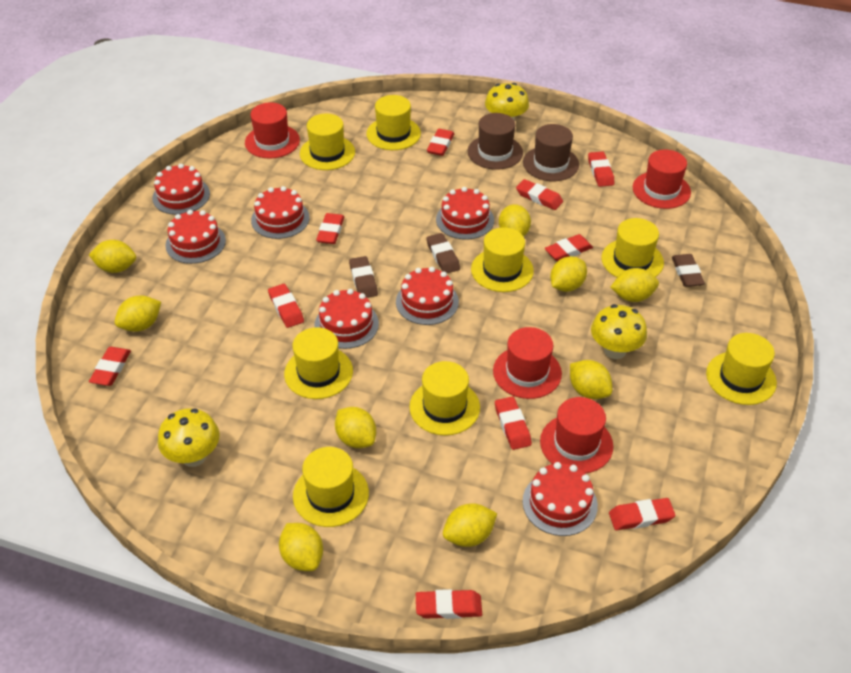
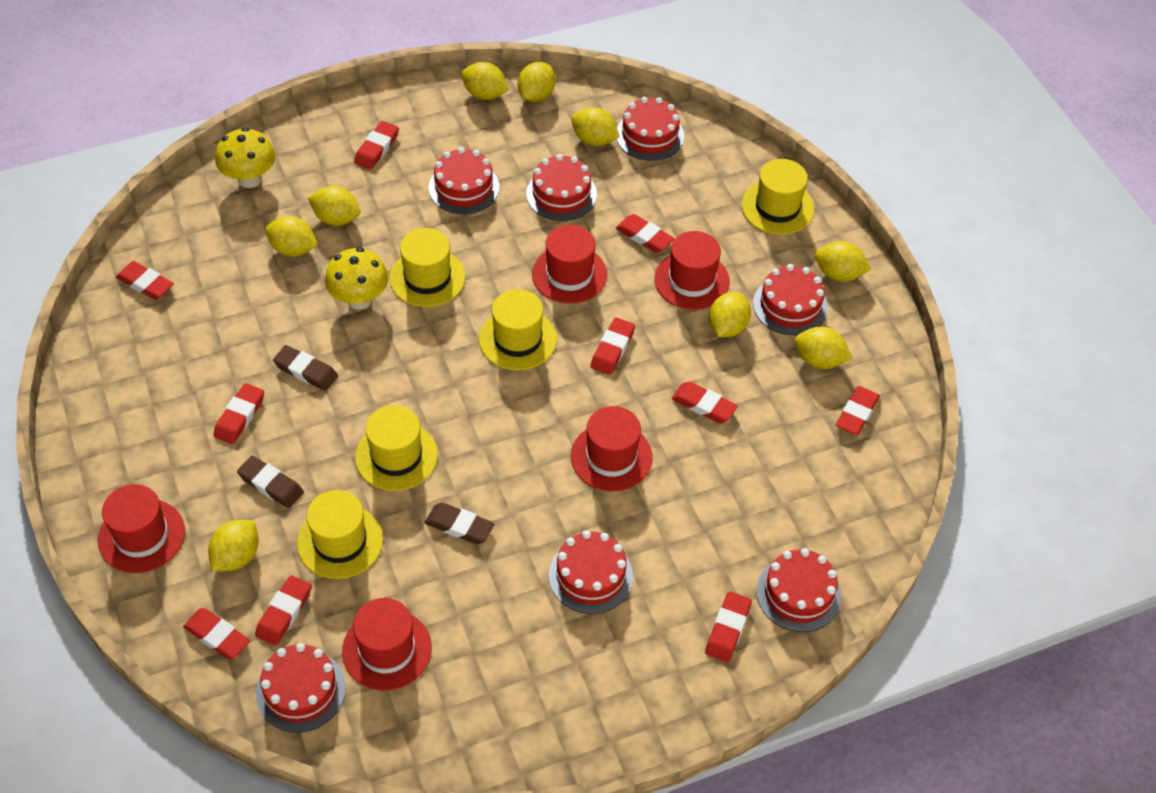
brown hat: [468,113,523,170] [523,124,579,181] = 2 -> none = 0
red hat: [245,102,300,159] [493,327,562,399] [540,397,613,473] [633,150,691,209] = 4 -> [98,484,185,573] [342,598,432,691] [532,225,607,304] [571,406,653,491] [654,231,730,310] = 5
yellow hat: [284,327,353,399] [293,447,369,527] [300,113,355,170] [366,95,421,150] [409,361,480,436] [471,227,534,292] [601,218,664,277] [706,333,777,405] = 8 -> [297,490,383,579] [355,405,438,491] [389,228,466,307] [479,289,557,371] [742,159,814,235] = 5
yellow mushroom: [158,408,220,467] [485,83,529,121] [591,304,647,359] = 3 -> [215,128,276,188] [325,248,388,310] = 2

